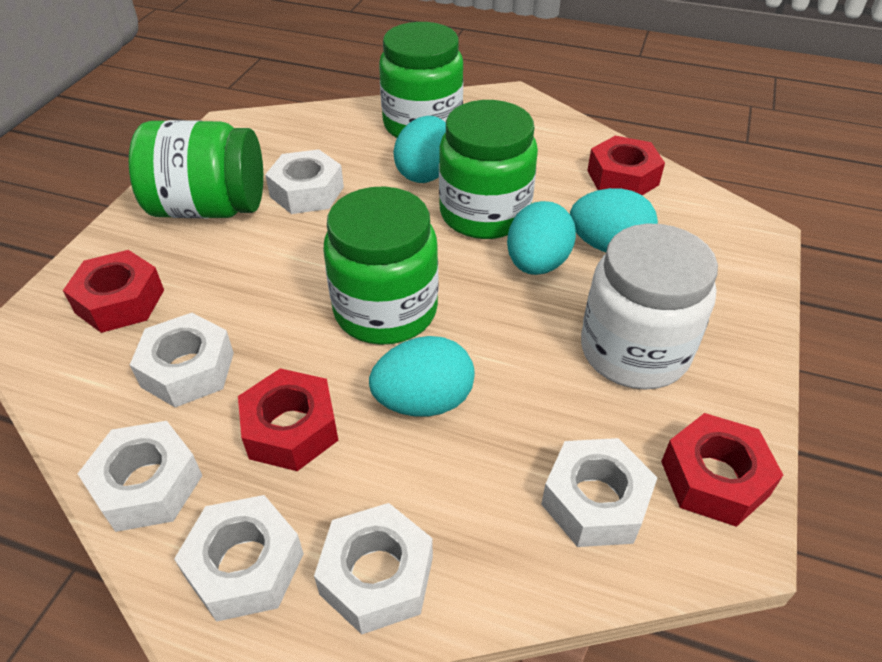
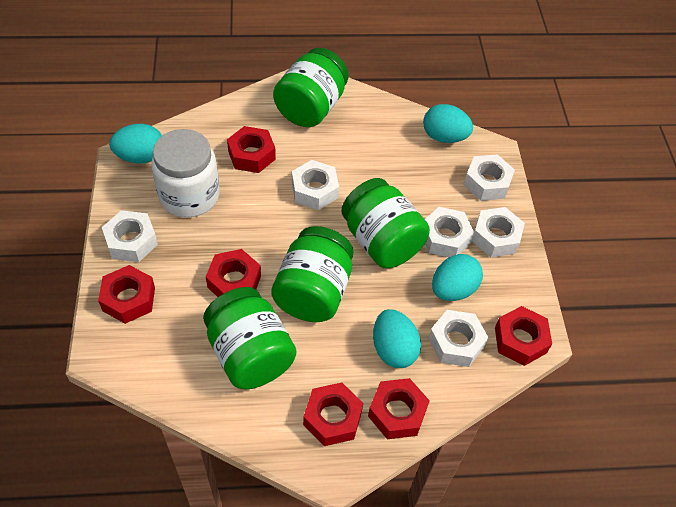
red nut: [63,250,164,333] [238,368,339,471] [587,136,665,195] [661,413,783,527] = 4 -> [98,265,155,324] [206,249,261,297] [227,126,276,173] [303,382,363,446] [368,378,430,439] [495,306,552,366] = 6

